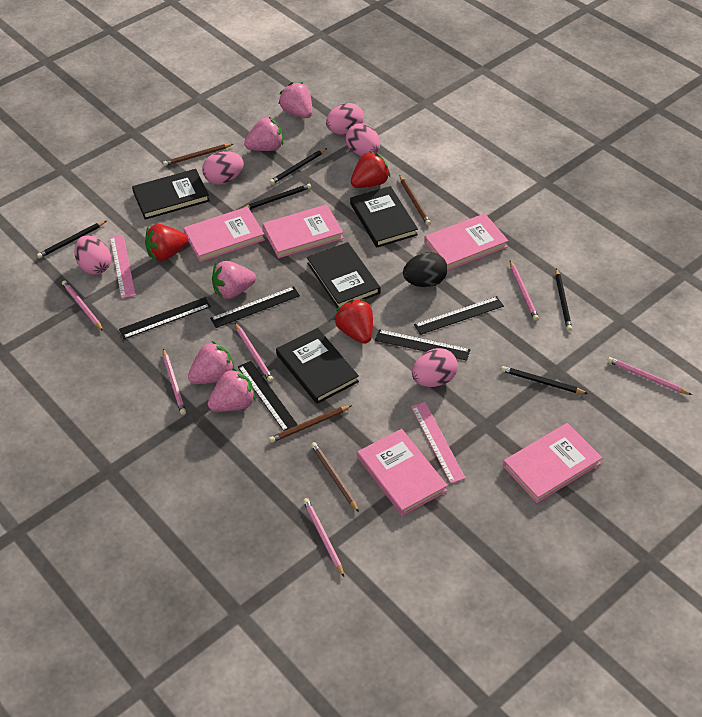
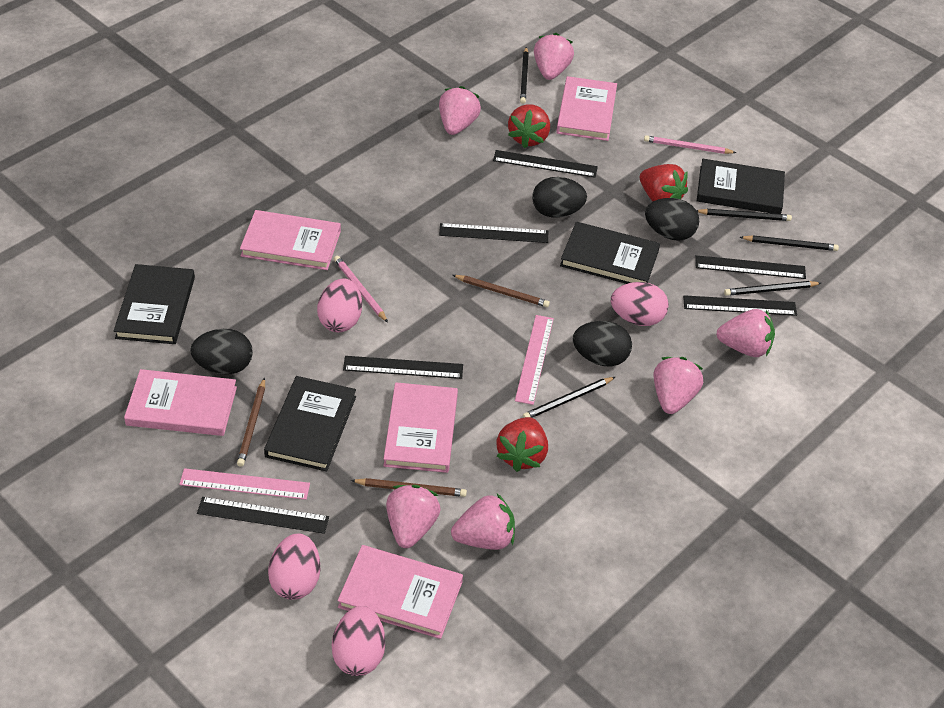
black egg: [403,252,448,287] = 1 -> [190,329,253,375] [532,177,587,218] [573,321,632,366] [645,198,699,241] = 4
black ruler: [119,297,211,339] [210,286,300,328] [238,361,298,431] [375,329,471,361] [414,296,504,335] = 5 -> [197,497,329,534] [343,356,463,379] [439,223,548,243] [493,150,598,177] [683,295,797,316] [695,255,806,279] = 6
brown pencil: [163,144,233,166] [269,405,352,443] [311,442,359,512] [399,175,431,225] = 4 -> [237,378,265,467] [351,478,467,497] [453,275,550,307] = 3
pink egg: [74,235,111,275] [202,151,244,184] [326,103,364,135] [345,123,380,156] [412,348,458,387] = 5 -> [268,533,320,600] [317,278,362,332] [332,606,385,676] [611,282,669,326] = 4
pink pencil: [62,280,103,331] [163,349,186,415] [235,323,273,382] [303,498,344,577] [510,261,539,321] [607,357,692,395] = 6 -> [334,255,388,322] [644,135,737,154] = 2
pink strawberry: [188,341,234,384] [208,368,256,412] [212,261,256,299] [244,117,283,151] [279,82,312,118] = 5 -> [386,485,441,548] [439,86,481,135] [451,494,515,550] [534,33,574,80] [654,357,703,414] [716,309,775,357] = 6

